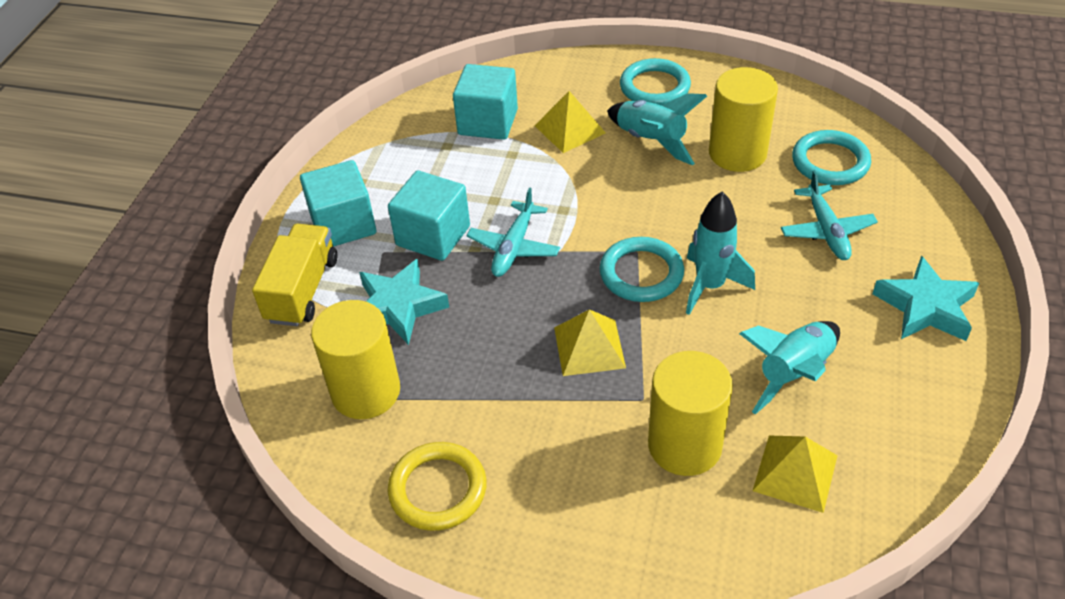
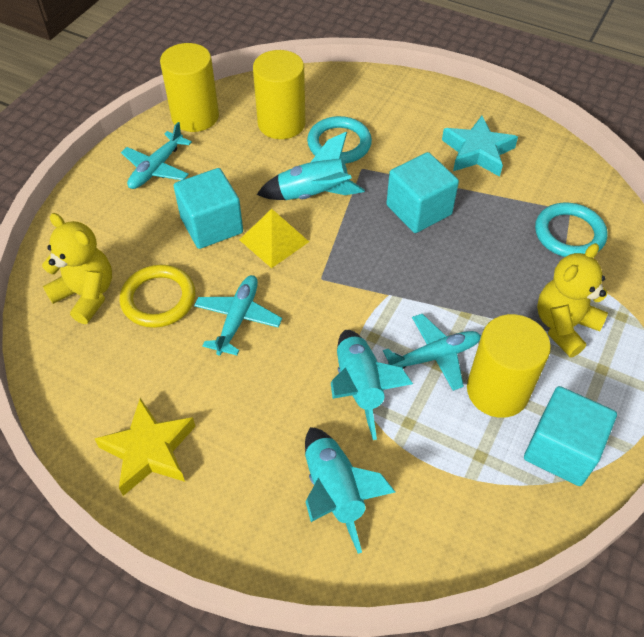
turquoise plane: [466,187,560,277] [781,170,878,260] = 2 -> [121,122,192,189] [194,275,282,355] [383,314,481,391] = 3
turquoise ring: [600,237,684,302] [620,58,691,105] [792,130,871,185] = 3 -> [307,116,372,164] [535,203,607,257] = 2
turquoise star: [359,259,449,345] [872,255,979,341] = 2 -> [442,116,518,177] = 1
yellow pyramid: [535,91,606,153] [554,309,626,376] [753,435,838,513] = 3 -> [239,209,309,268] = 1
yellow star: none = 0 -> [95,398,196,496] = 1
yellow teddy bear: none = 0 -> [42,213,112,324] [537,243,608,357] = 2
yellow truck: [252,224,337,326] = 1 -> none = 0

